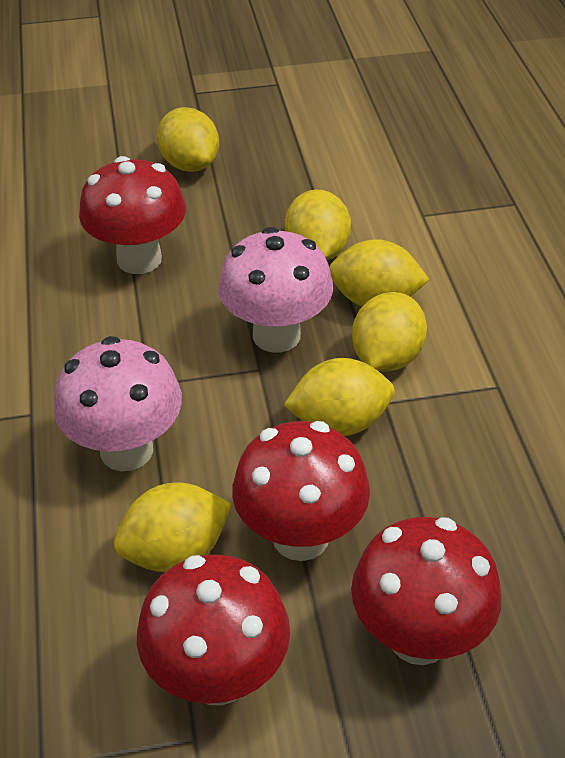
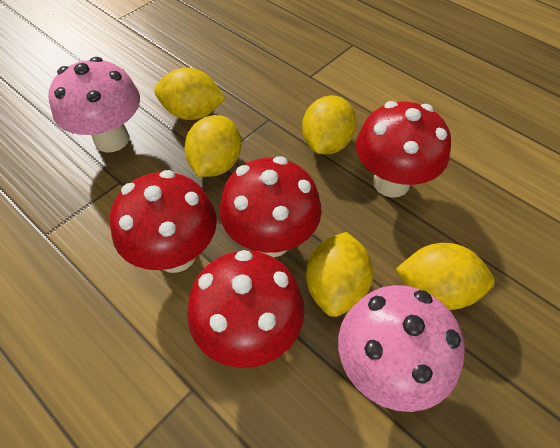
yellow lemon: [114,483,231,572] [157,107,219,172] [284,358,395,436] [285,190,351,260] [329,239,429,306] [352,292,427,372] = 6 -> [154,68,226,120] [185,115,241,177] [302,95,356,155] [306,232,373,317] [396,243,495,310] = 5

